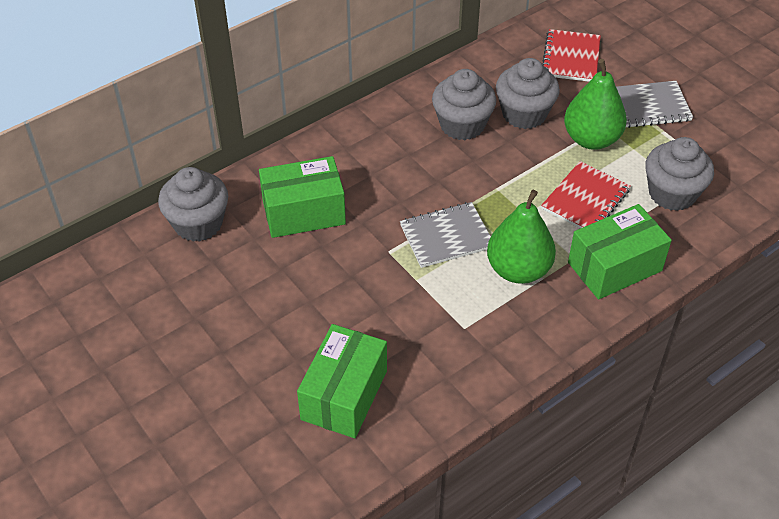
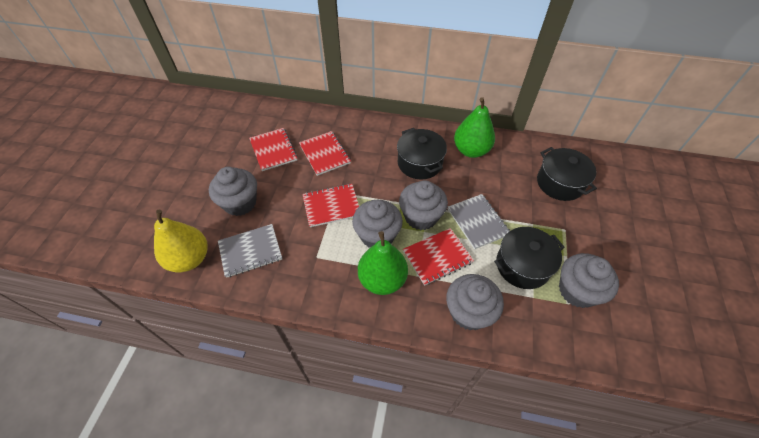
black pot: none = 0 -> [397,128,447,179] [494,227,565,289] [537,147,597,201] = 3
green box: [259,156,346,238] [297,324,387,438] [568,204,672,300] = 3 -> none = 0
grey cupcake: [158,167,228,242] [432,69,496,140] [496,58,560,129] [645,137,714,211] = 4 -> [209,167,257,216] [352,200,403,248] [399,180,448,230] [446,274,504,330] [559,253,619,308] = 5
red notebook: [541,161,631,229] [542,29,601,82] = 2 -> [249,128,298,171] [299,131,351,176] [302,184,359,227] [403,228,474,286] = 4
yellow pear: none = 0 -> [154,210,208,272] = 1

